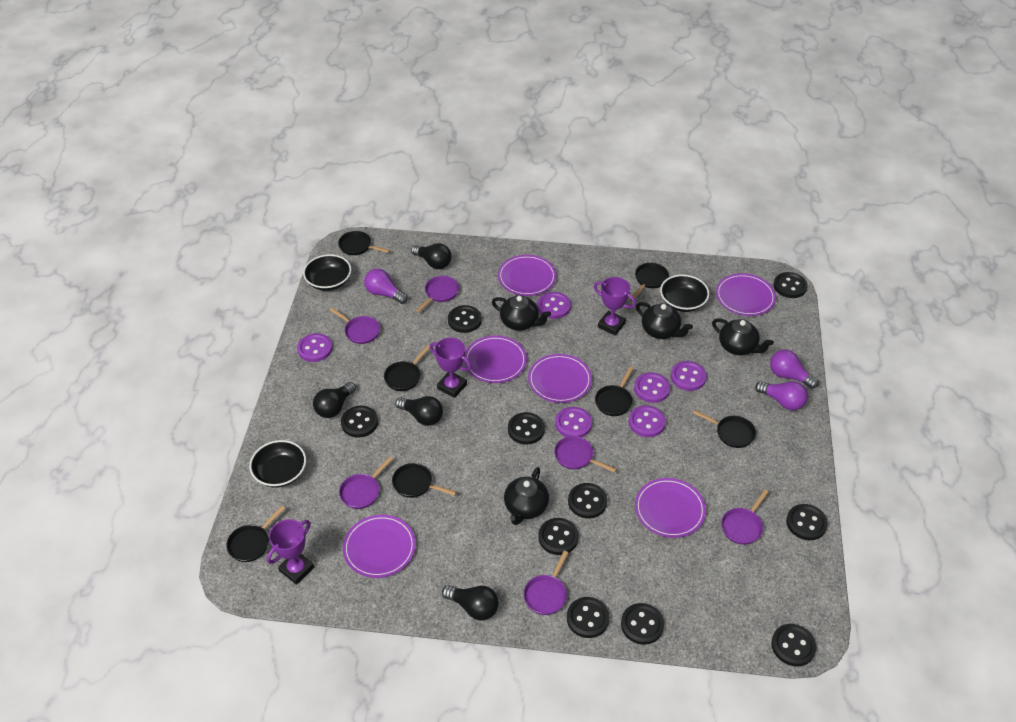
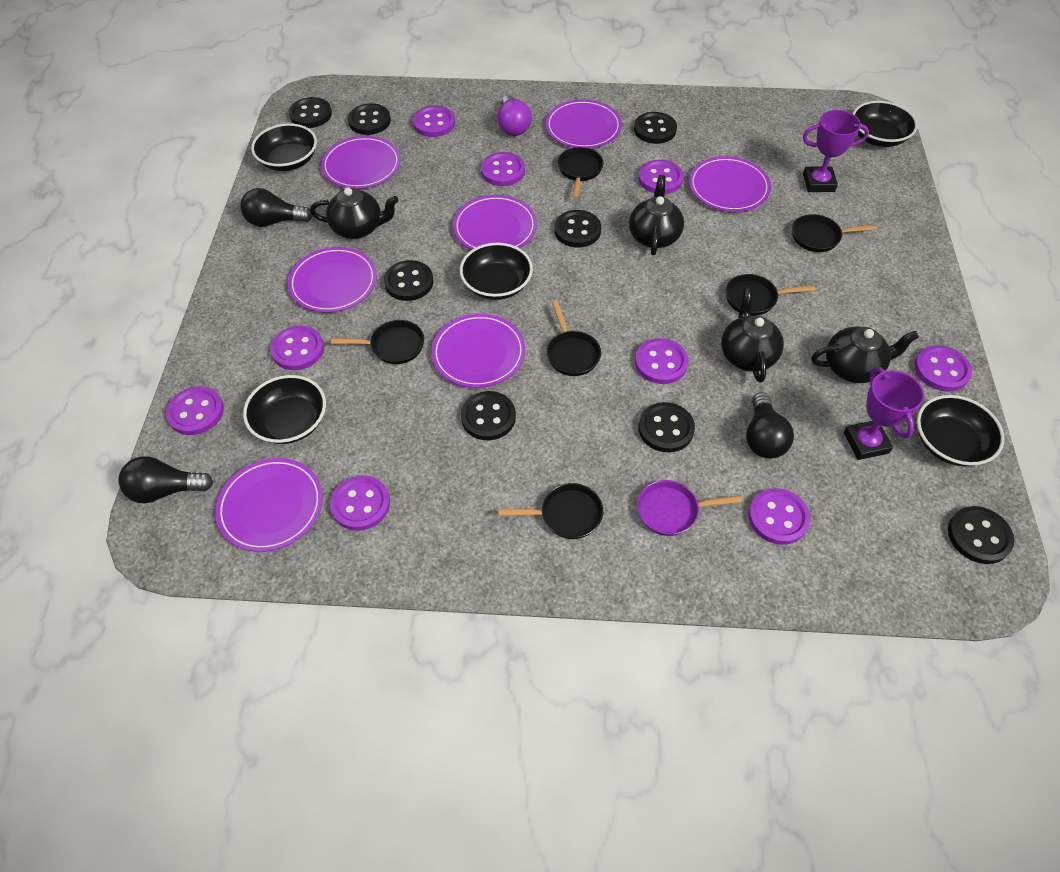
black bowl: [249,440,306,487] [303,254,351,291] [660,275,709,312] = 3 -> [243,375,326,444] [251,123,317,171] [460,243,533,300] [853,101,918,147] [917,395,1004,467] = 5
black button: [341,406,378,438] [448,305,482,333] [508,412,545,445] [538,518,579,555] [567,597,609,638] [568,483,607,519] [621,603,664,645] [771,624,816,666] [774,272,808,298] [786,504,828,540] = 10 -> [289,97,332,128] [348,103,391,135] [384,260,433,301] [461,391,516,440] [554,210,601,247] [634,112,677,144] [639,402,695,452] [948,506,1014,564] = 8
black light bulb: [313,382,356,418] [395,396,443,426] [411,243,451,269] [442,585,499,621] = 4 -> [118,456,213,503] [240,188,313,227] [746,392,794,459] = 3
black pan: [226,506,285,562] [338,231,390,255] [384,345,430,391] [392,463,457,498] [595,367,633,416] [632,263,669,299] [693,410,756,448] = 7 -> [331,320,424,364] [498,483,603,539] [547,301,601,376] [558,147,604,199] [726,274,815,316] [792,214,878,252] = 6
purple button: [297,333,333,362] [538,292,571,319] [555,407,592,437] [629,405,666,437] [634,372,670,403] [671,361,707,391] = 6 -> [166,386,224,435] [270,326,324,370] [330,475,390,531] [413,106,455,137] [481,152,525,186] [635,338,689,384] [638,160,684,194] [749,488,810,545] [914,345,972,392] = 9
purple light bulb: [364,269,408,304] [755,381,808,410] [770,350,819,389] = 3 -> [497,95,532,136] = 1
purple pan: [330,308,380,344] [339,456,393,509] [416,276,459,312] [523,551,568,615] [554,436,617,473] [721,489,768,545] = 6 -> [637,480,743,536] = 1
purple plate: [343,515,416,578] [464,336,527,383] [498,255,556,296] [528,354,592,403] [635,478,706,538] [716,273,776,316] = 6 -> [215,458,323,552] [288,247,377,313] [321,136,401,189] [431,314,525,388] [453,195,537,250] [545,99,622,148] [689,156,771,212] = 7
purple trophy: [267,519,314,585] [430,338,472,398] [594,277,636,335] = 3 -> [803,110,869,192] [843,367,925,460] = 2

